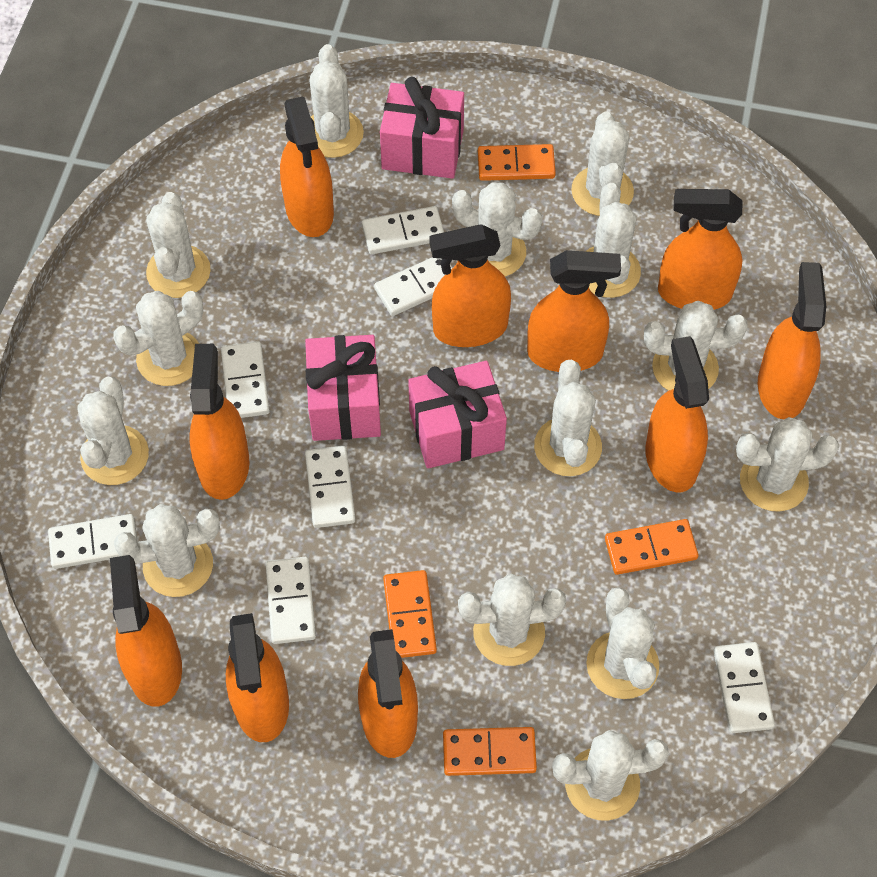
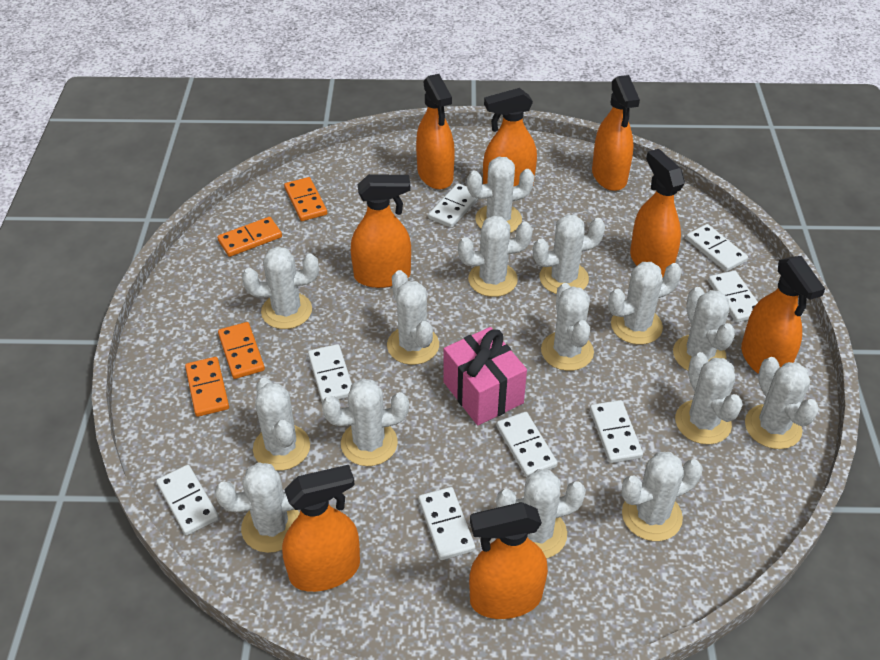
orange spray bottle: [110,555,182,707] [189,344,249,500] [226,613,289,742] [280,96,334,237] [358,629,418,758] [429,224,511,347] [527,250,621,372] [645,336,709,492] [658,189,743,310] [758,262,826,420] = 10 -> [282,465,360,592] [351,174,411,288] [416,74,455,189] [469,502,548,619] [483,88,537,186] [592,75,640,191] [630,149,685,277] [741,256,825,374] = 8
pink gift: [305,335,381,441] [380,77,464,179] [408,361,507,468] = 3 -> [443,327,527,426] = 1
white cactus: [77,377,149,485] [113,291,203,386] [114,504,220,597] [146,192,211,298] [309,44,364,158] [452,182,542,277] [458,573,566,666] [534,360,602,476] [552,730,669,821] [571,112,634,216] [585,183,641,298] [586,587,659,699] [644,301,748,391] [736,417,839,512] = 14 -> [215,462,301,553] [242,246,319,329] [253,378,310,471] [322,379,409,466] [387,270,439,365] [458,216,533,297] [467,157,534,233] [496,469,586,559] [533,214,605,294] [541,283,594,371] [608,262,682,345] [621,452,703,541] [673,287,735,371] [675,352,743,445] [745,357,819,449] = 15
white domino: [48,514,137,569] [221,341,270,418] [265,557,316,644] [305,446,356,528] [362,206,444,254] [374,257,453,316] [713,642,775,733] = 7 -> [156,465,219,535] [308,344,352,402] [419,487,475,560] [428,183,478,228] [496,412,557,477] [590,400,643,463] [686,224,748,272] [708,270,758,322] = 8

